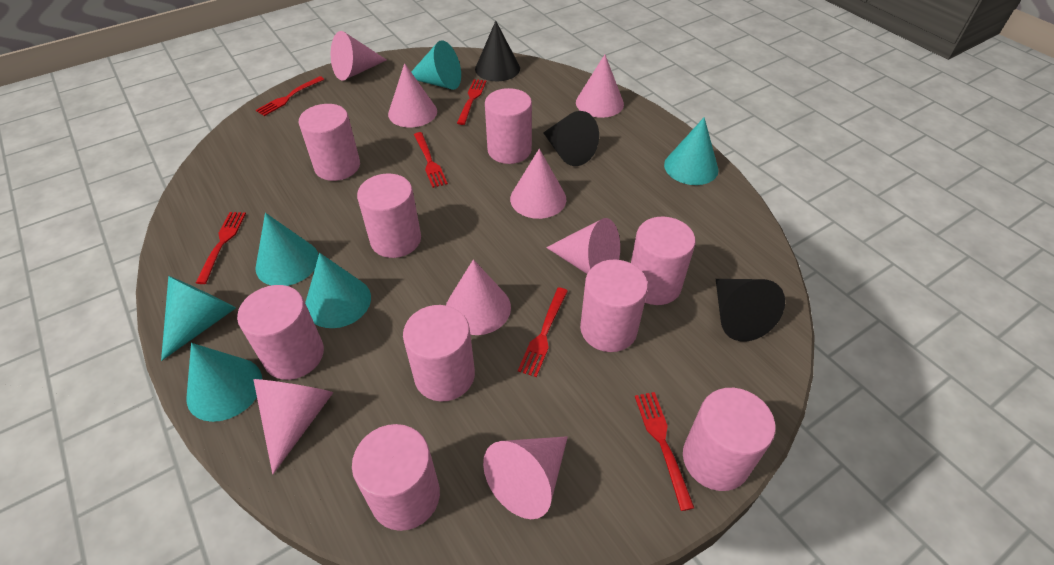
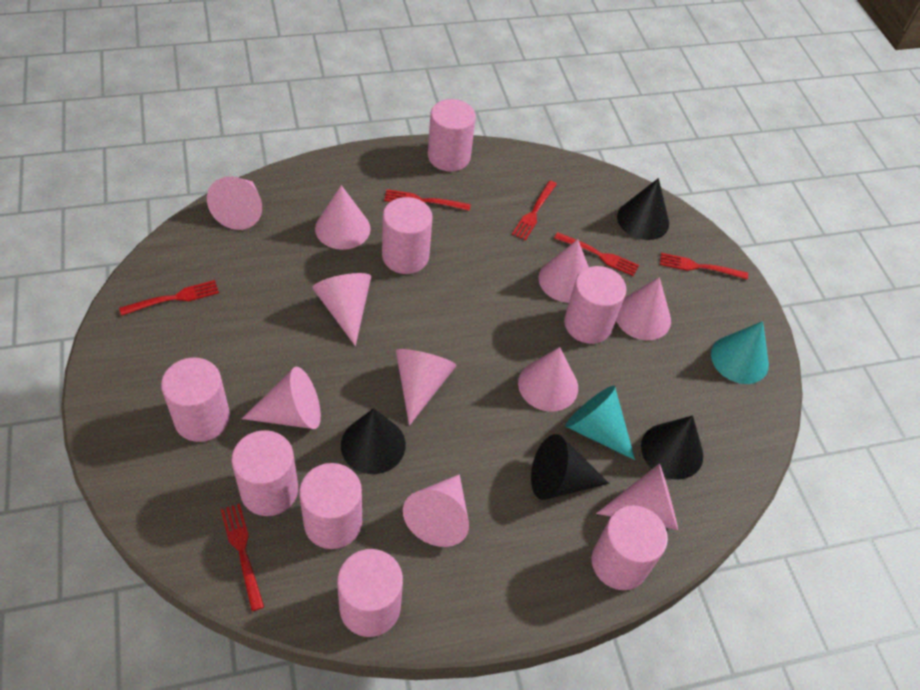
black cone: [475,21,520,81] [543,111,599,166] [716,279,785,341] = 3 -> [341,408,406,474] [531,434,609,500] [617,178,669,240] [641,415,703,479] = 4
pink cone: [253,379,334,474] [331,31,386,81] [388,63,437,128] [446,259,511,335] [483,436,568,519] [510,149,566,219] [546,218,620,274] [576,54,624,118] = 8 -> [207,176,262,230] [242,367,321,429] [312,273,371,346] [315,185,371,250] [396,349,457,426] [403,474,469,547] [518,347,578,412] [538,239,589,303] [596,463,678,530] [616,277,671,340] = 10
pink cylinder: [237,285,324,380] [299,104,360,181] [352,424,440,531] [357,174,421,258] [403,305,475,402] [485,88,532,164] [580,259,648,352] [631,217,696,305] [683,388,776,491] = 9 -> [161,358,230,442] [232,430,298,516] [299,463,362,549] [337,549,403,637] [382,197,433,274] [428,99,476,171] [564,266,626,344] [592,505,668,590] = 8
turquoise cone: [161,276,236,361] [186,343,262,422] [255,213,319,286] [305,253,371,328] [411,40,461,90] [664,117,719,185] = 6 -> [565,386,635,460] [711,321,769,384] = 2

